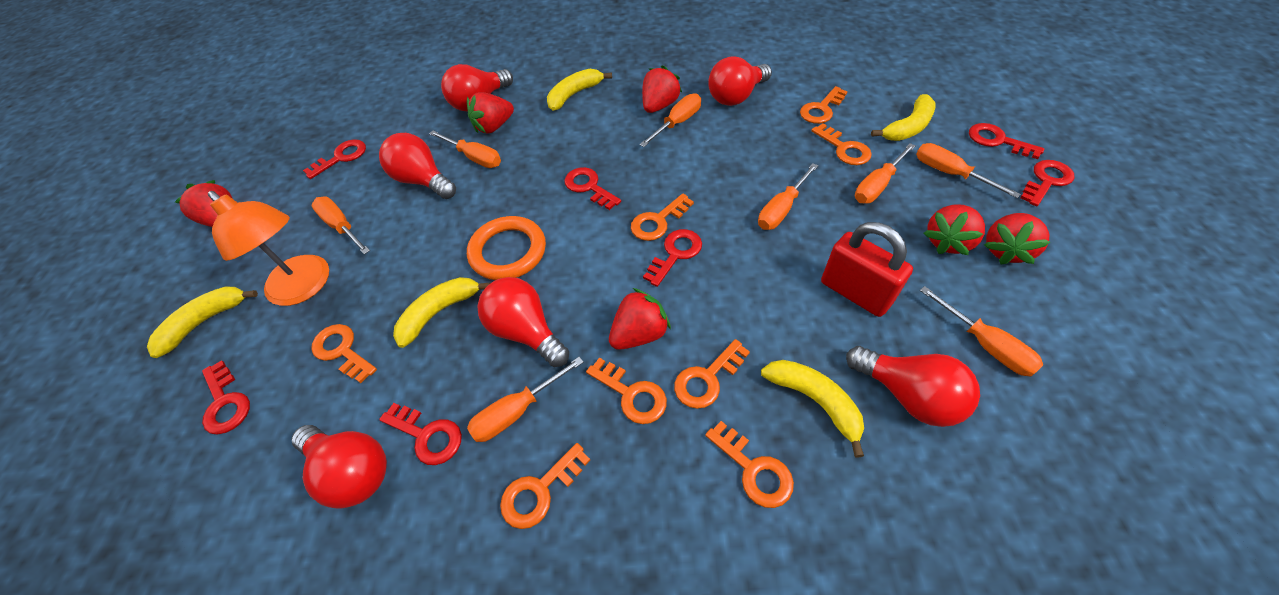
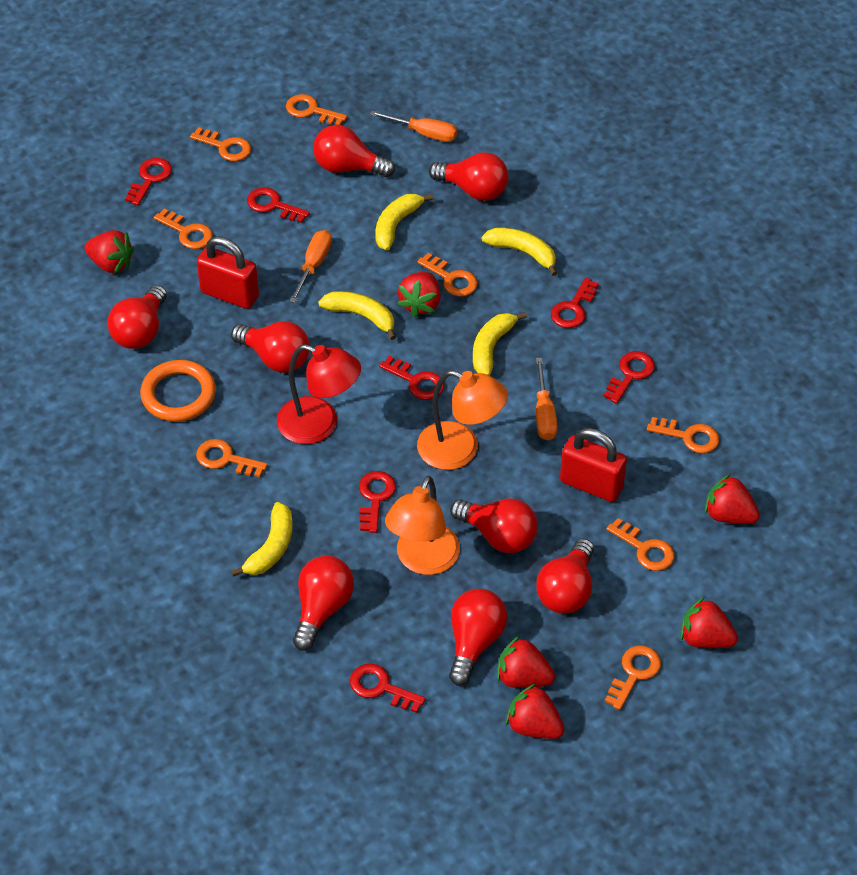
orange lamp: [208,191,329,306] = 1 -> [385,476,460,575] [417,370,508,470] = 2
orange screwdriver: [311,196,370,255] [429,131,501,168] [467,357,584,442] [639,93,701,147] [758,163,818,230] [855,143,915,204] [916,143,1021,198] [920,286,1043,377] = 8 -> [290,230,332,303] [370,111,457,142] [536,358,557,440] = 3
red lamp: none = 0 -> [277,344,361,444] = 1
red light bulb: [292,425,387,509] [379,133,456,199] [441,64,513,111] [477,277,569,367] [708,56,772,106] [846,346,980,427] = 6 -> [107,285,167,349] [231,321,310,373] [293,556,354,651] [313,125,395,177] [429,152,508,201] [449,589,507,686] [450,499,538,553] [536,538,594,614] = 8
red padlock: [821,222,913,317] = 1 -> [197,236,259,309] [560,428,627,502] = 2

